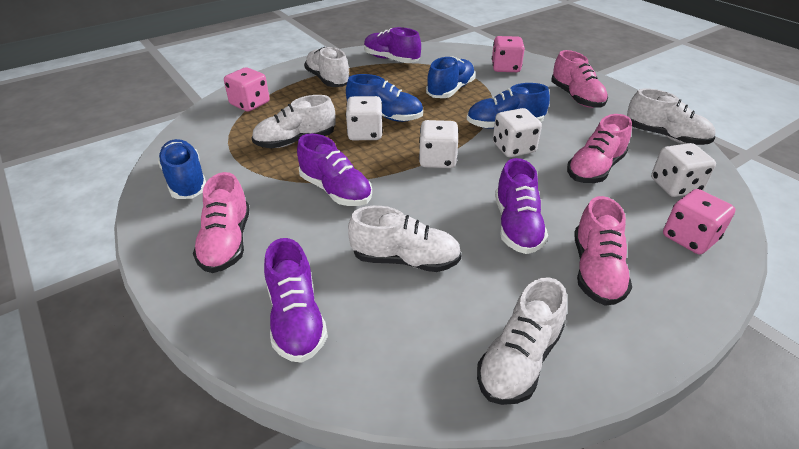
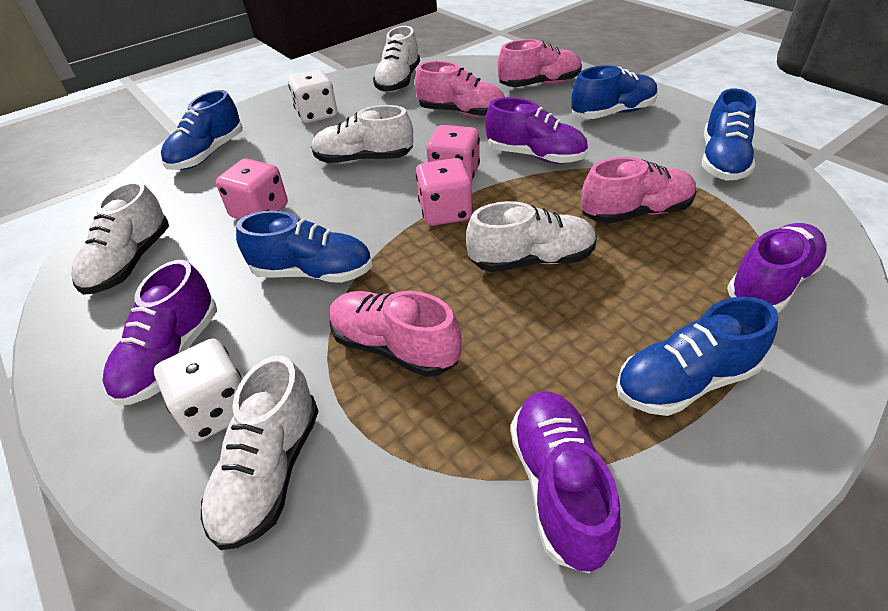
blue shoe: [157,139,206,199] [346,74,423,122] [426,56,475,98] [467,83,550,129] = 4 -> [161,90,243,170] [236,210,372,283] [571,65,658,119] [616,296,778,416] [702,88,756,181] = 5
white dice: [346,96,383,140] [419,120,458,168] [493,108,542,157] [651,143,716,197] = 4 -> [154,338,242,442] [288,70,337,123] = 2

